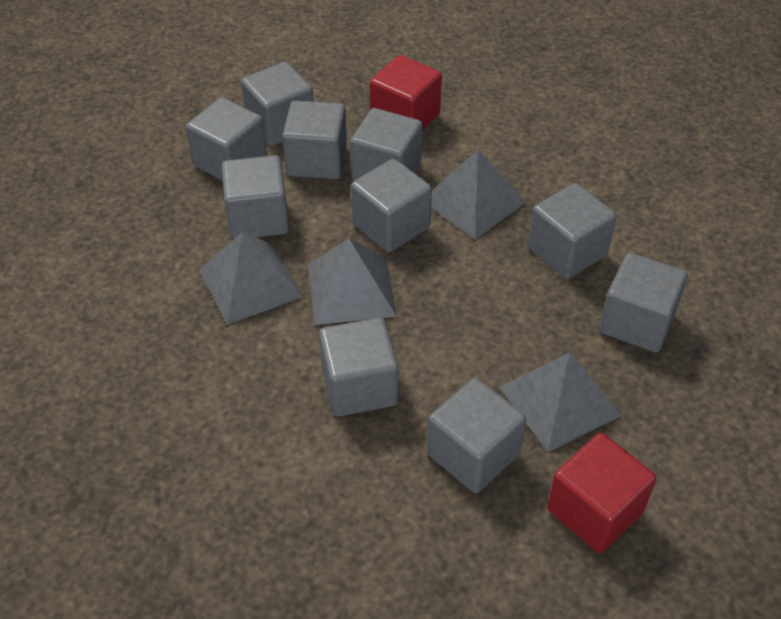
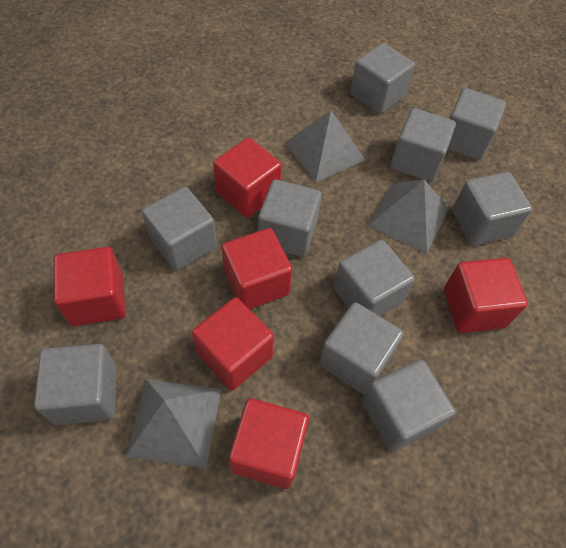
grey pyramid: [199,232,303,325] [308,239,397,325] [431,149,526,240] [499,352,622,452] = 4 -> [126,379,221,468] [285,110,365,182] [367,179,449,253] = 3
red cube: [370,55,442,130] [547,433,657,553] = 2 -> [54,247,126,326] [192,297,274,391] [213,138,282,218] [222,228,292,309] [229,398,309,489] [444,258,528,333] = 6

